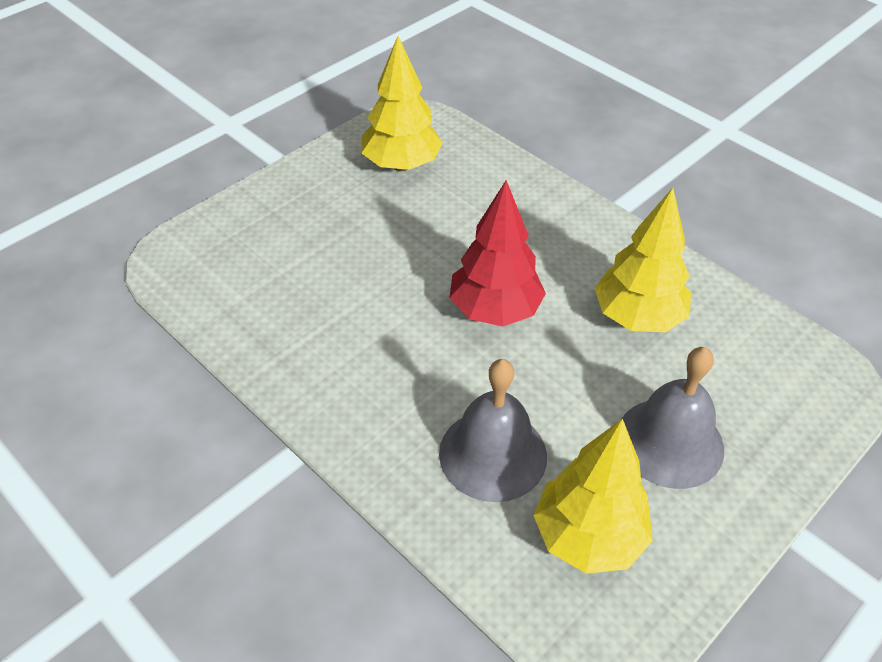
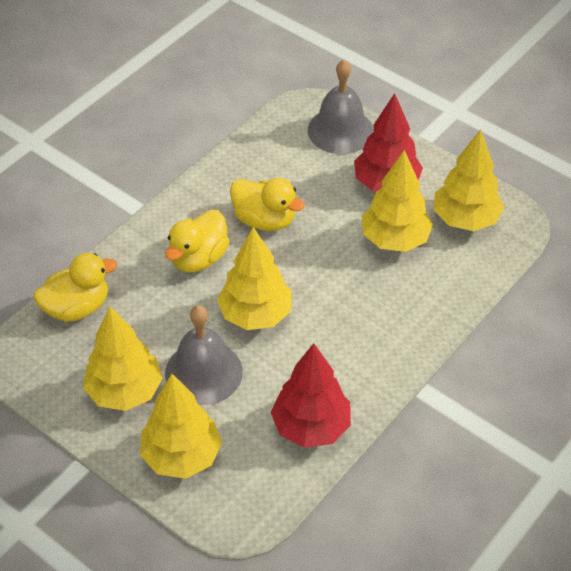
red tree: [450,180,546,326] = 1 -> [271,343,351,448] [354,93,423,192] = 2
yellow duck: none = 0 -> [34,253,117,322] [165,210,230,272] [230,178,305,231] = 3
yellow tree: [361,36,443,171] [533,418,653,574] [594,188,691,332] = 3 -> [83,307,163,411] [140,374,222,479] [217,227,292,330] [362,150,433,252] [434,129,504,231] = 5

